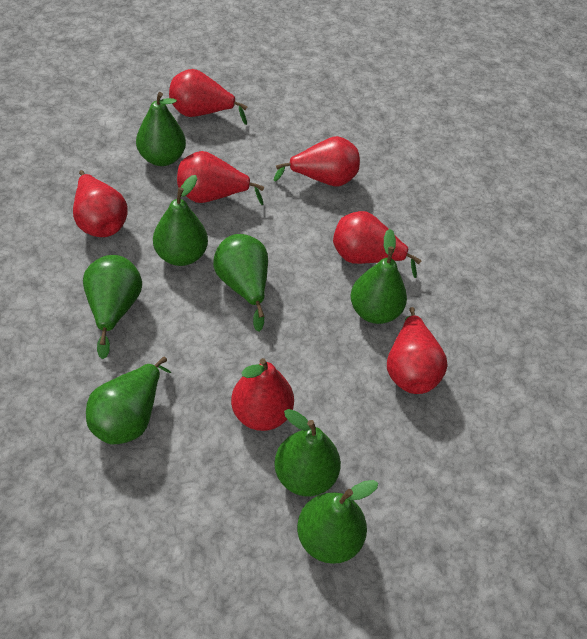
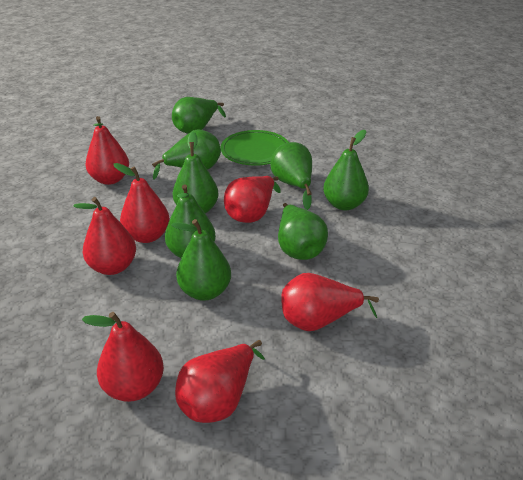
green plate: none = 0 -> [221,130,289,166] = 1

